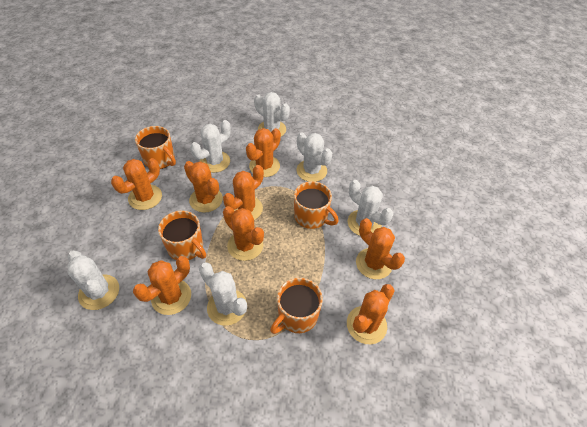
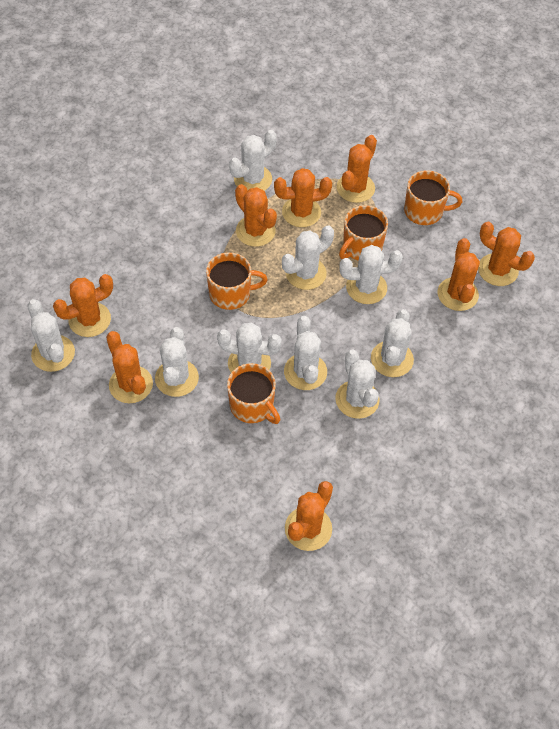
white cactus: [68,251,119,310] [190,120,231,173] [199,263,247,326] [254,92,290,137] [297,133,332,182] [348,180,393,236] = 6 -> [27,299,75,372] [155,327,199,397] [217,322,282,372] [229,130,277,191] [282,225,334,290] [284,316,327,390] [335,349,379,419] [339,245,403,304] [371,309,414,377] = 9

